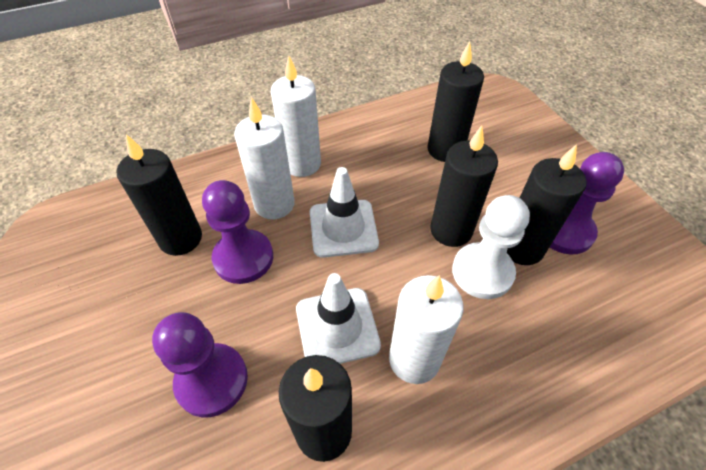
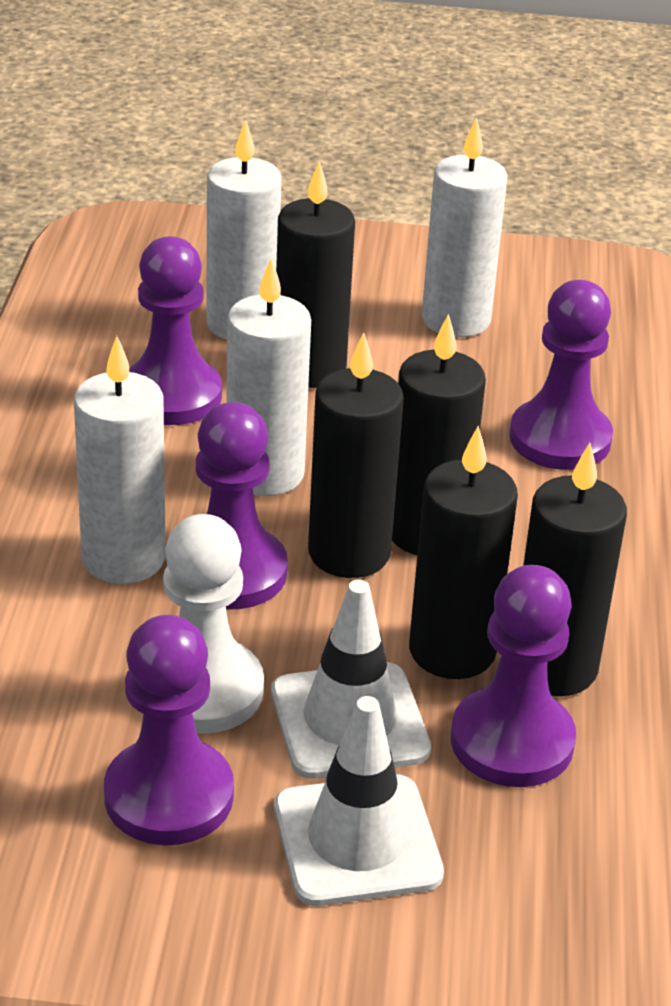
purple pawn: [152,312,248,417] [202,180,273,284] [550,152,624,254] = 3 -> [104,615,234,845] [129,236,222,425] [196,402,288,609] [451,565,576,787] [509,280,613,470] = 5
white candle: [234,97,295,219] [271,56,321,177] [389,275,464,384] = 3 -> [74,336,166,584] [206,120,282,340] [226,258,311,496] [422,117,507,337] = 4

